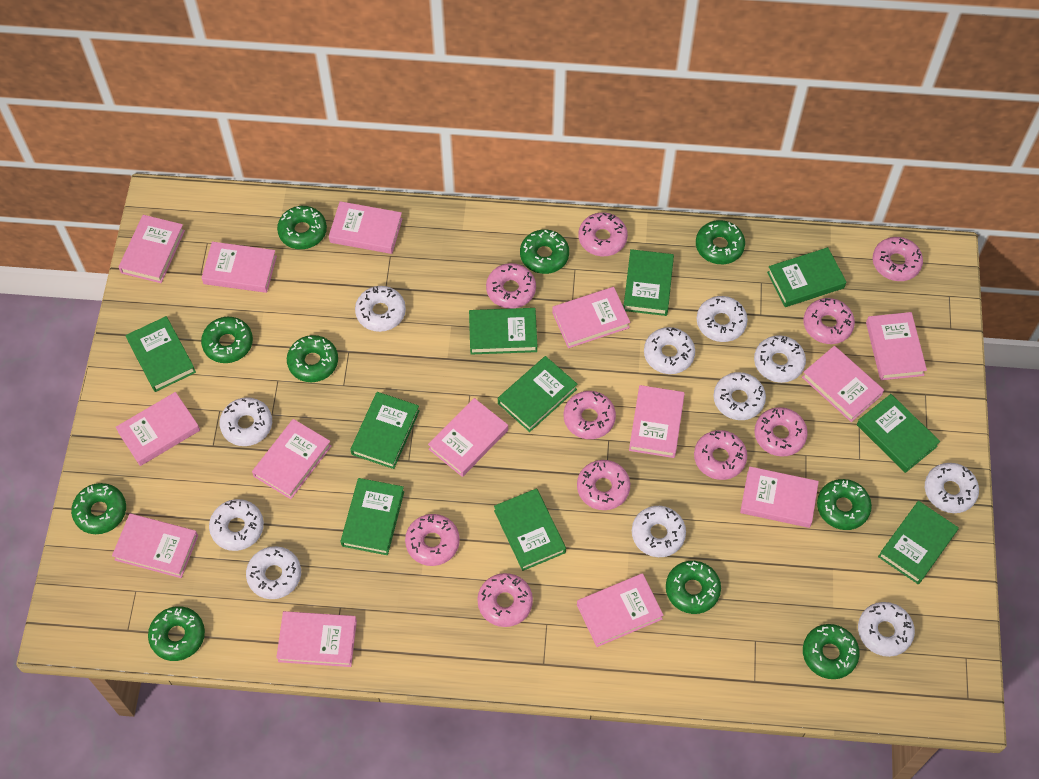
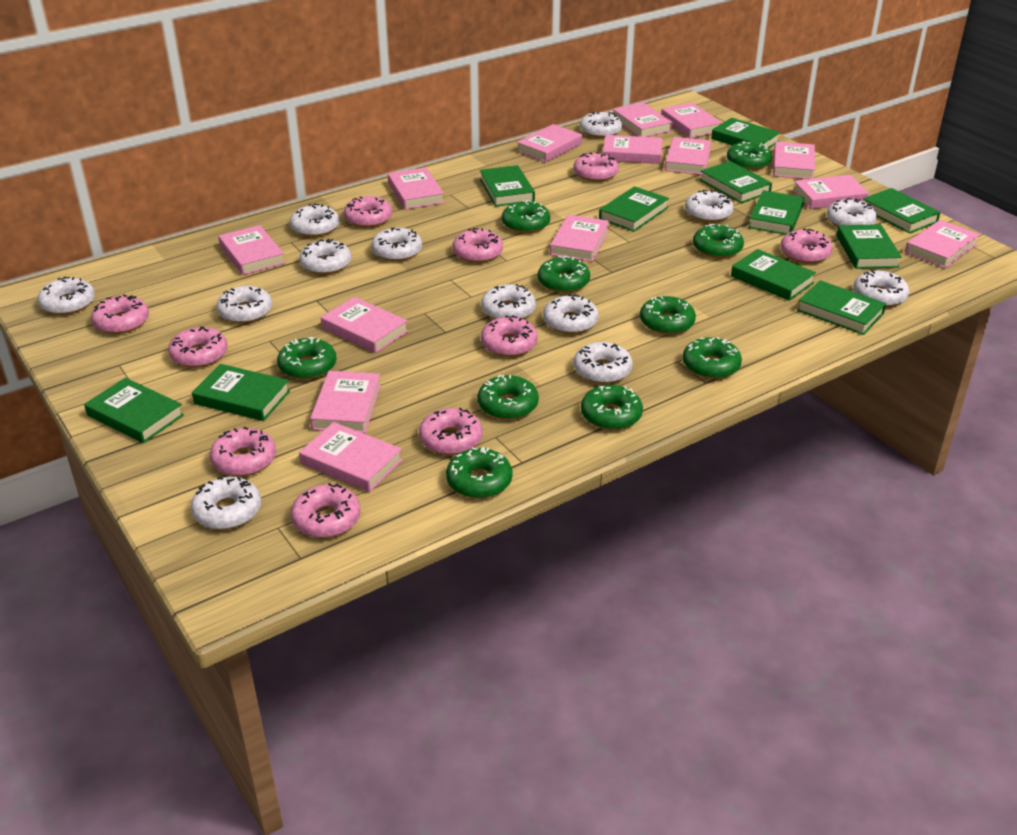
green book: [126,316,196,392] [341,478,404,555] [350,392,419,469] [469,308,537,354] [494,488,566,571] [498,356,577,432] [624,249,674,316] [767,247,846,307] [857,394,940,473] [878,501,959,584] = 10 -> [84,378,184,443] [192,364,290,421] [480,165,535,207] [599,186,669,232] [700,161,772,203] [711,118,780,149] [731,249,816,301] [748,190,804,235] [797,280,886,335] [837,224,902,269] [863,188,941,234] = 11
white donut: [209,499,264,551] [219,397,272,446] [246,546,301,599] [355,286,406,332] [632,506,686,557] [644,327,695,374] [697,296,748,342] [713,372,766,420] [754,335,806,383] [858,602,915,657] [925,463,979,513] = 11 -> [38,277,95,315] [191,477,261,530] [216,286,272,323] [290,204,339,237] [299,239,351,275] [371,228,422,261] [481,284,536,319] [543,294,599,334] [573,342,633,384] [580,112,622,138] [685,190,734,222] [827,198,877,227] [853,270,909,307] = 13

